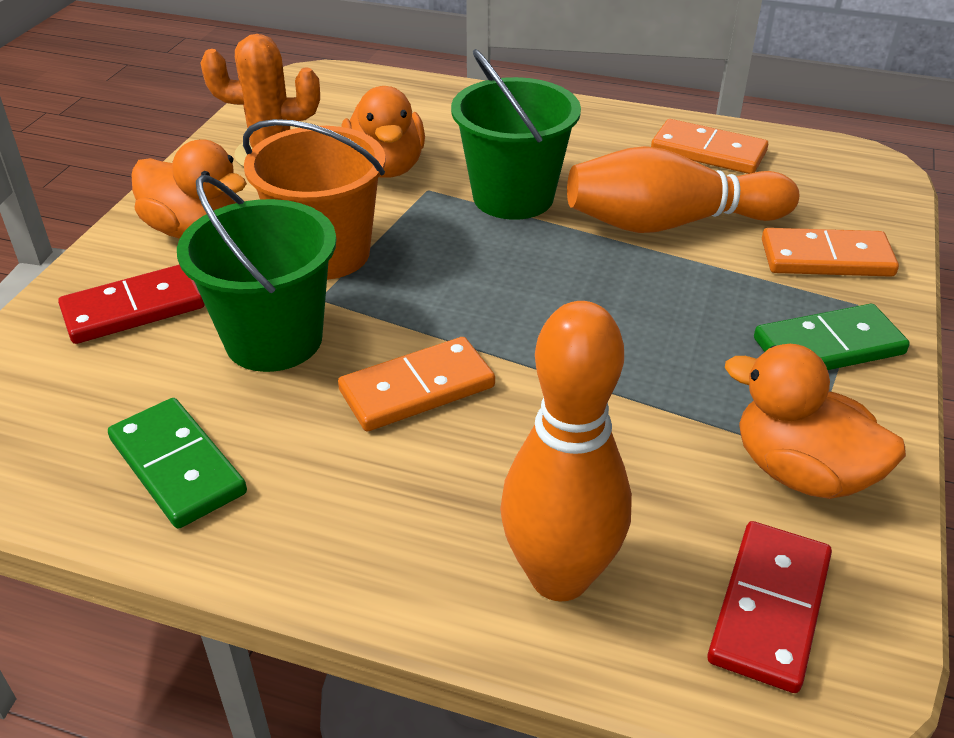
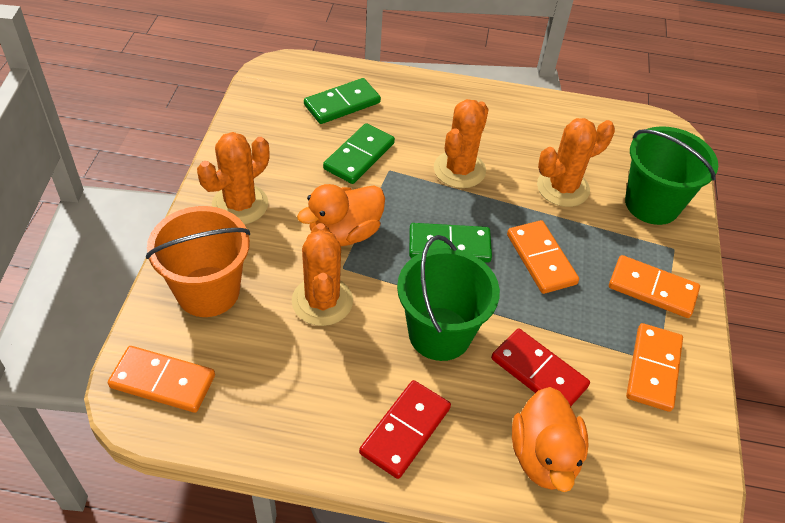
green domino: [108,398,247,529] [754,304,910,370] = 2 -> [304,78,381,124] [323,123,395,184] [409,223,492,263] = 3
orange bowling pin: [500,301,632,601] [567,146,799,233] = 2 -> none = 0
orange cactus: [201,34,320,167] = 1 -> [197,132,270,225] [292,223,353,326] [434,99,489,188] [537,118,615,207] = 4
orange domino: [338,337,495,431] [651,119,768,174] [762,228,899,277] = 3 -> [108,346,215,413] [507,220,579,294] [609,255,700,318] [626,323,683,412] = 4
orange duck: [131,139,247,239] [341,86,425,178] [725,344,906,499] = 3 -> [297,184,385,246] [512,387,589,492] = 2

